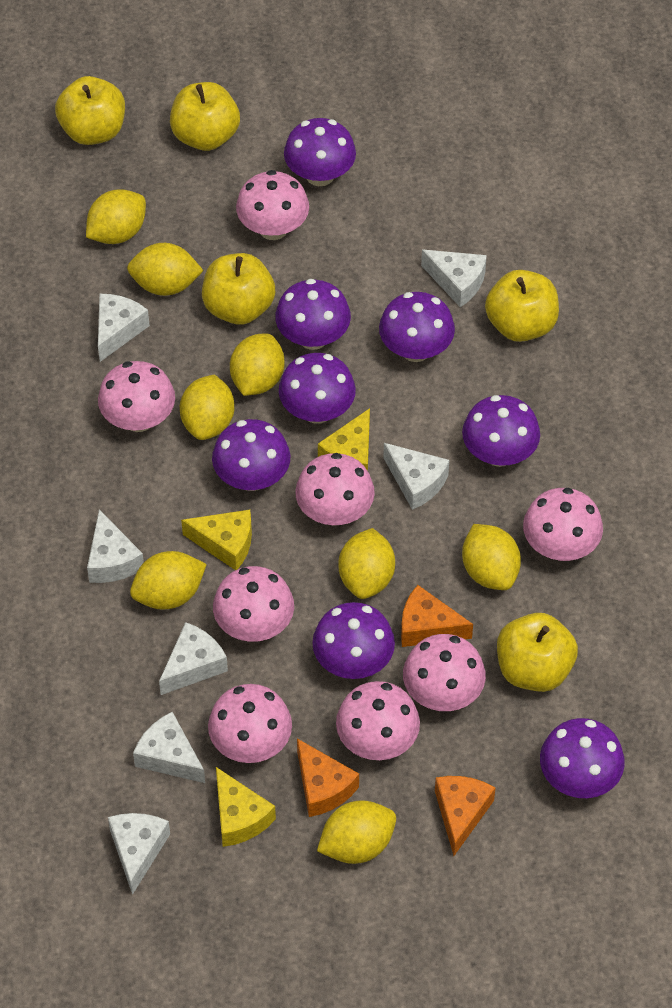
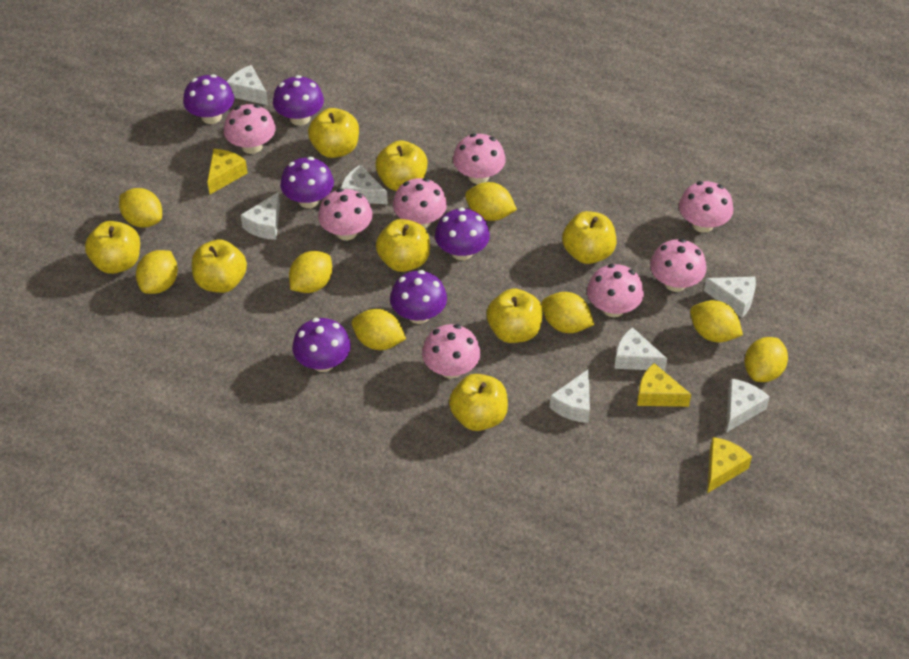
orange cheese: [297,739,359,817] [401,585,473,647] [435,776,496,856] = 3 -> none = 0
purple mushroom: [212,419,291,491] [275,279,351,350] [279,353,356,424] [284,118,356,186] [312,602,395,679] [379,292,455,362] [462,395,540,467] [540,718,625,798] = 8 -> [183,74,234,124] [273,75,324,126] [280,157,334,208] [292,318,351,372] [390,270,447,324] [435,207,490,260] = 6
yellow apple: [55,76,125,145] [170,82,240,151] [202,253,275,325] [485,270,559,342] [497,613,578,692] = 5 -> [85,221,140,274] [192,239,247,293] [308,108,359,158] [375,140,428,191] [376,219,430,272] [449,374,508,431] [487,288,543,343] [562,211,616,264] = 8

